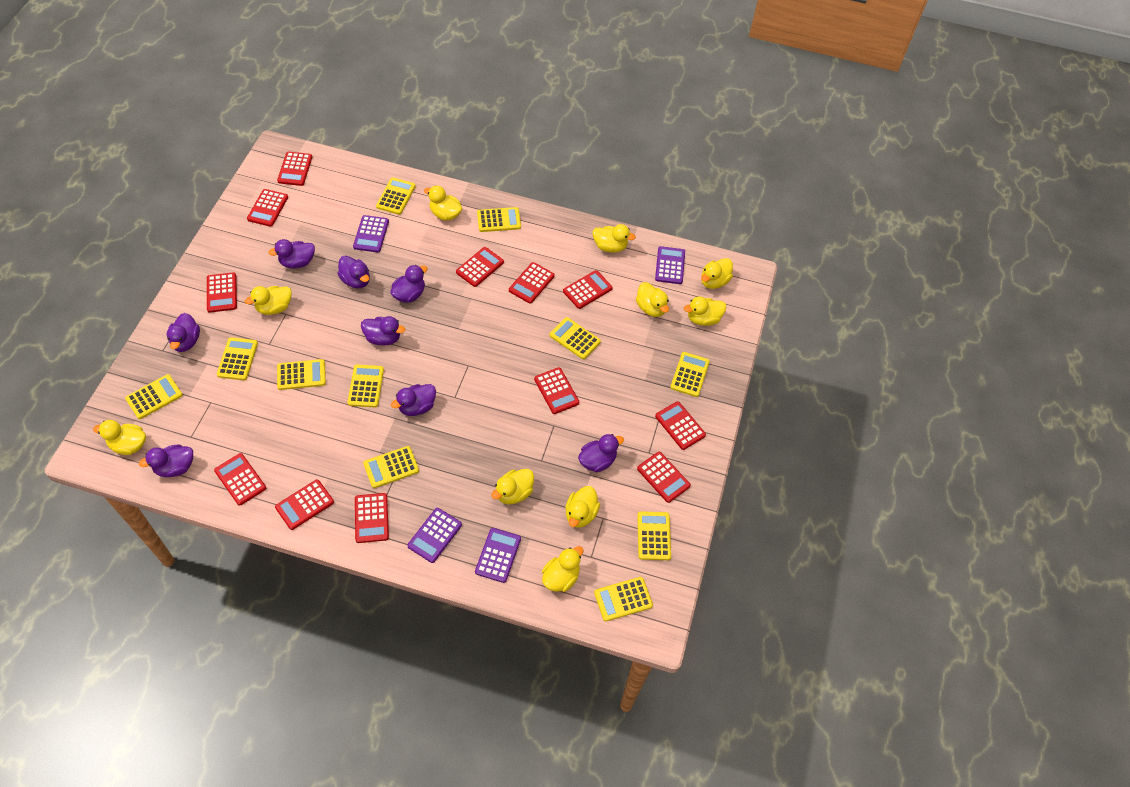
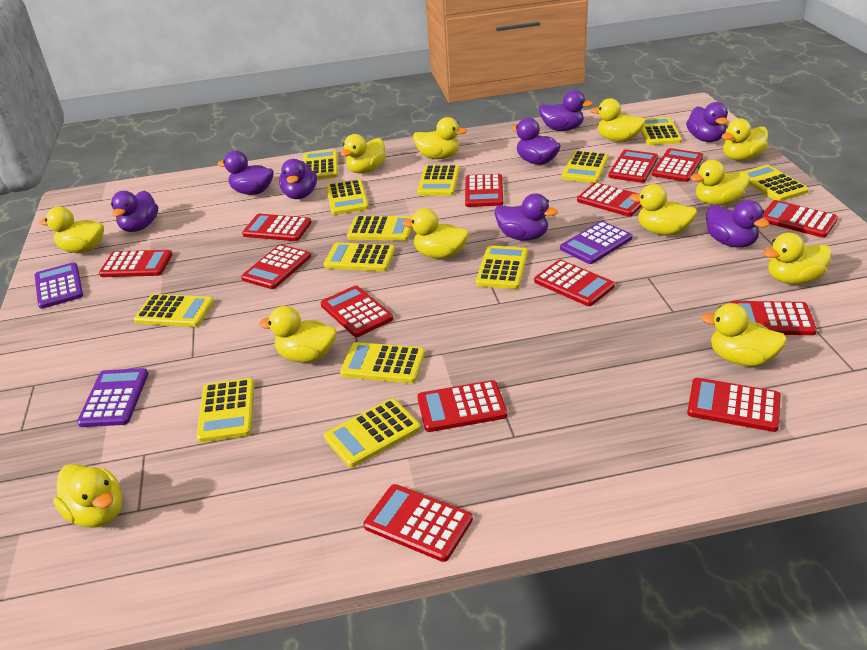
purple calculator: [353,215,389,253] [407,508,462,563] [475,528,521,583] [655,246,685,284] = 4 -> [35,262,83,309] [77,368,149,427] [560,221,632,264] = 3
red calculator: [207,272,237,313] [214,453,266,506] [247,189,288,227] [275,479,334,530] [277,152,312,186] [355,493,389,543] [456,247,504,287] [509,262,555,304] [534,367,579,414] [563,270,613,309] [637,452,691,503] [655,401,706,450] = 12 -> [99,250,173,277] [241,244,311,289] [242,214,312,241] [321,286,393,337] [364,484,473,562] [417,380,507,432] [465,174,503,207] [534,260,615,306] [577,182,642,217] [608,150,658,183] [652,148,703,182] [687,378,781,432] [730,301,817,335] [762,200,838,238] = 14
yellow calculator: [125,374,183,419] [217,337,258,380] [277,359,326,390] [348,364,384,407] [363,446,419,488] [376,178,416,215] [477,207,521,232] [550,317,601,359] [594,577,653,621] [637,511,671,560] [670,352,710,397] = 11 -> [134,294,214,327] [197,378,254,442] [303,150,338,179] [324,242,395,271] [324,398,421,468] [326,179,369,215] [340,342,425,383] [347,216,412,241] [417,165,460,196] [476,245,528,289] [562,151,609,183] [641,117,682,145] [744,165,809,201] = 13
yellow duck: [93,420,146,455] [245,286,292,315] [424,186,462,221] [491,469,534,504] [542,546,583,592] [565,486,600,528] [593,224,636,253] [636,282,669,317] [684,296,726,326] [701,258,733,289] = 10 -> [40,207,104,253] [53,464,122,528] [259,306,336,363] [341,134,386,174] [402,208,469,259] [413,117,467,159] [590,98,646,142] [629,184,697,236] [690,160,750,206] [701,303,787,367] [722,118,768,161] [763,233,832,284] = 12

